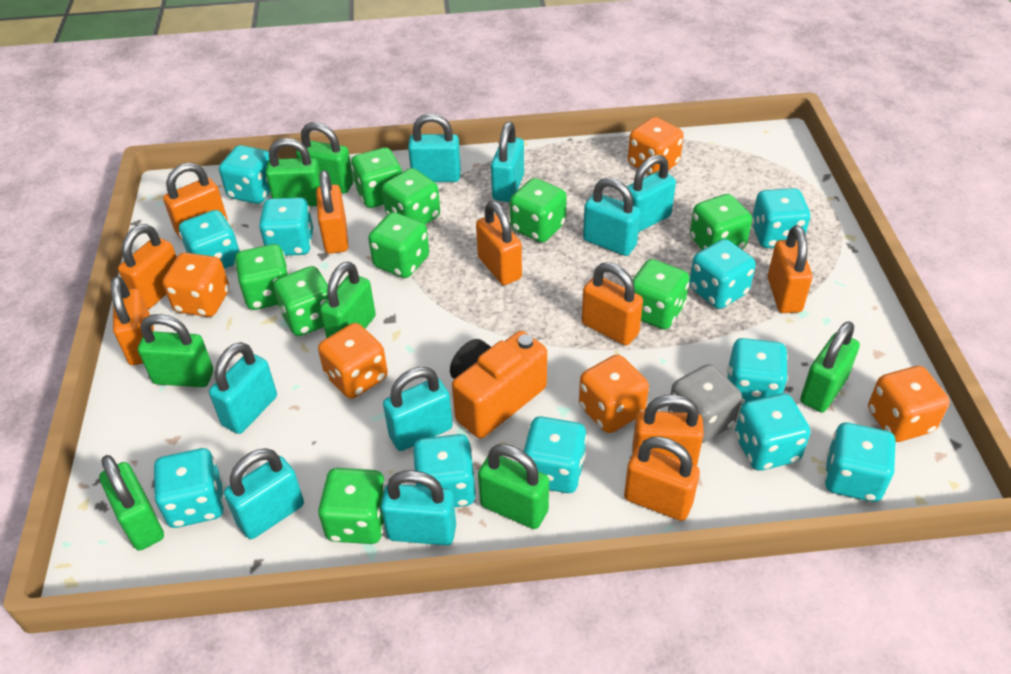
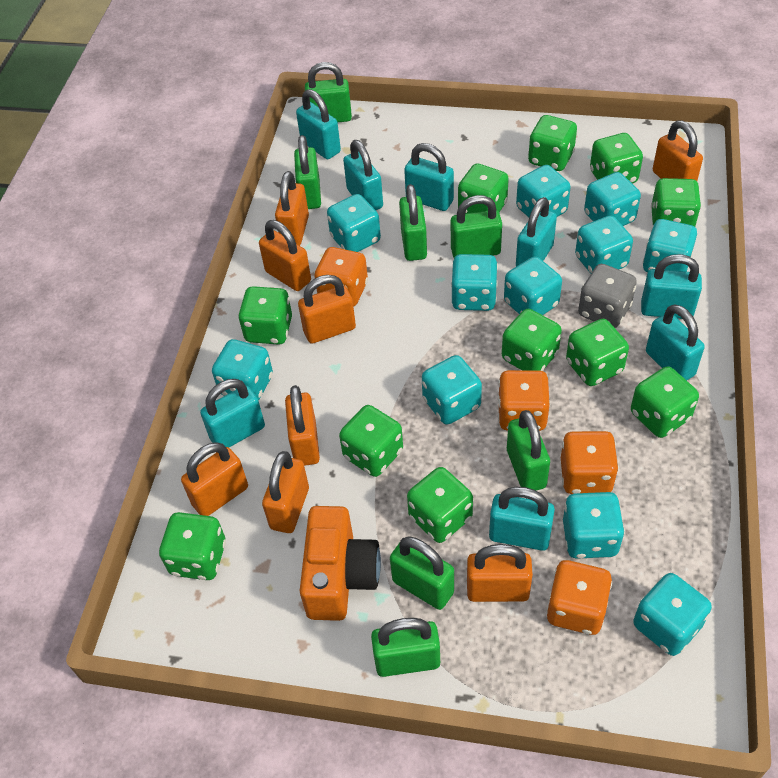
green dice: [234,244,290,310] [273,266,328,336] [318,468,386,544] [351,147,402,208] [368,212,429,278] [382,168,440,225] [510,178,567,243] [633,259,690,330] [690,194,752,250] = 9 -> [159,512,226,580] [238,286,292,345] [339,405,403,477] [407,467,473,543] [458,163,509,214] [502,309,562,371] [528,115,577,171] [566,319,629,386] [590,133,643,183] [631,366,699,438] [651,178,701,226] = 11
orange dice: [163,253,229,317] [318,323,388,399] [579,355,649,433] [628,117,684,175] [868,366,950,442] = 5 -> [314,247,368,307] [498,370,550,431] [546,560,612,635] [561,431,619,494] = 4
orange padlock: [111,276,154,365] [118,224,177,309] [163,163,228,240] [316,170,348,254] [476,201,522,285] [582,262,643,346] [624,436,700,521] [632,394,704,466] [768,225,813,313] = 9 -> [181,442,248,516] [259,220,311,291] [262,451,309,533] [275,171,309,246] [285,385,320,466] [298,275,356,344] [467,544,533,602] [653,120,703,181] = 8

